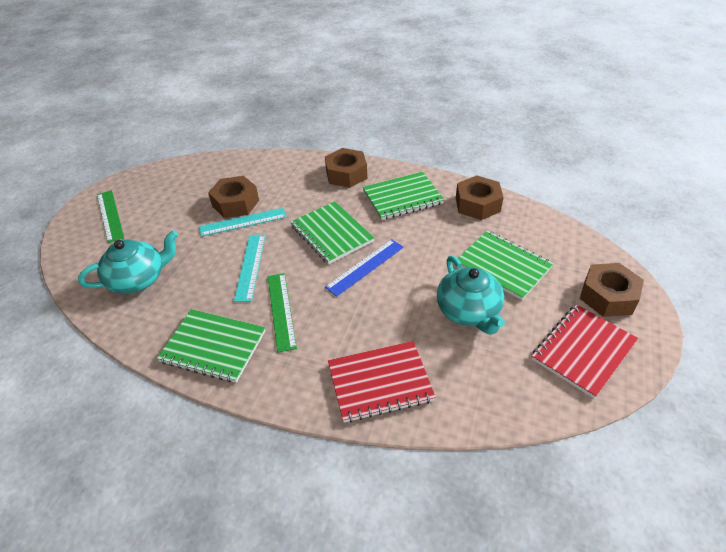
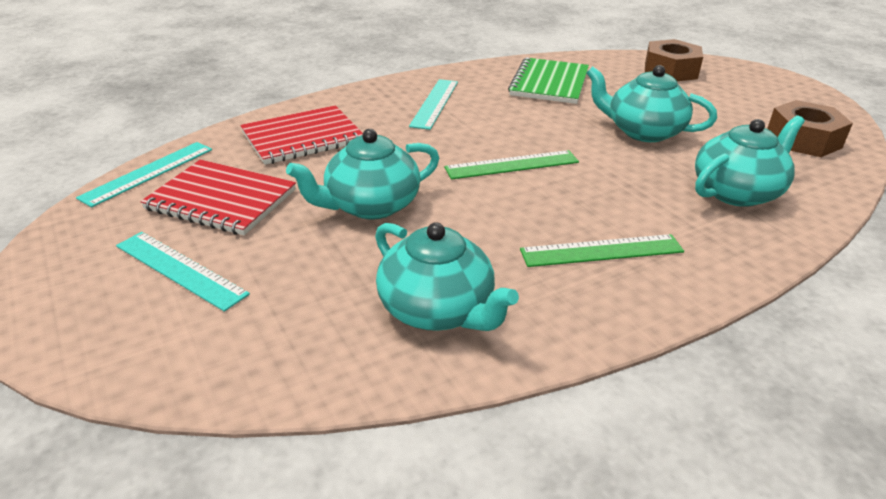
blue ruler: [325,239,404,297] = 1 -> none = 0
brown nut: [208,176,259,218] [325,148,367,188] [456,175,504,220] [580,263,644,317] = 4 -> [645,39,703,81] [767,100,853,157] = 2
green notebook: [157,309,265,383] [291,201,374,264] [363,172,444,220] [457,231,554,300] = 4 -> [508,58,589,104] = 1
turquoise ruler: [199,208,286,237] [234,235,265,302] = 2 -> [76,142,212,207] [116,232,250,312] [409,79,458,130] = 3
turquoise teapot: [78,230,178,294] [437,256,505,335] = 2 -> [286,129,439,220] [375,222,519,331] [586,65,717,142] [695,115,805,207] = 4

